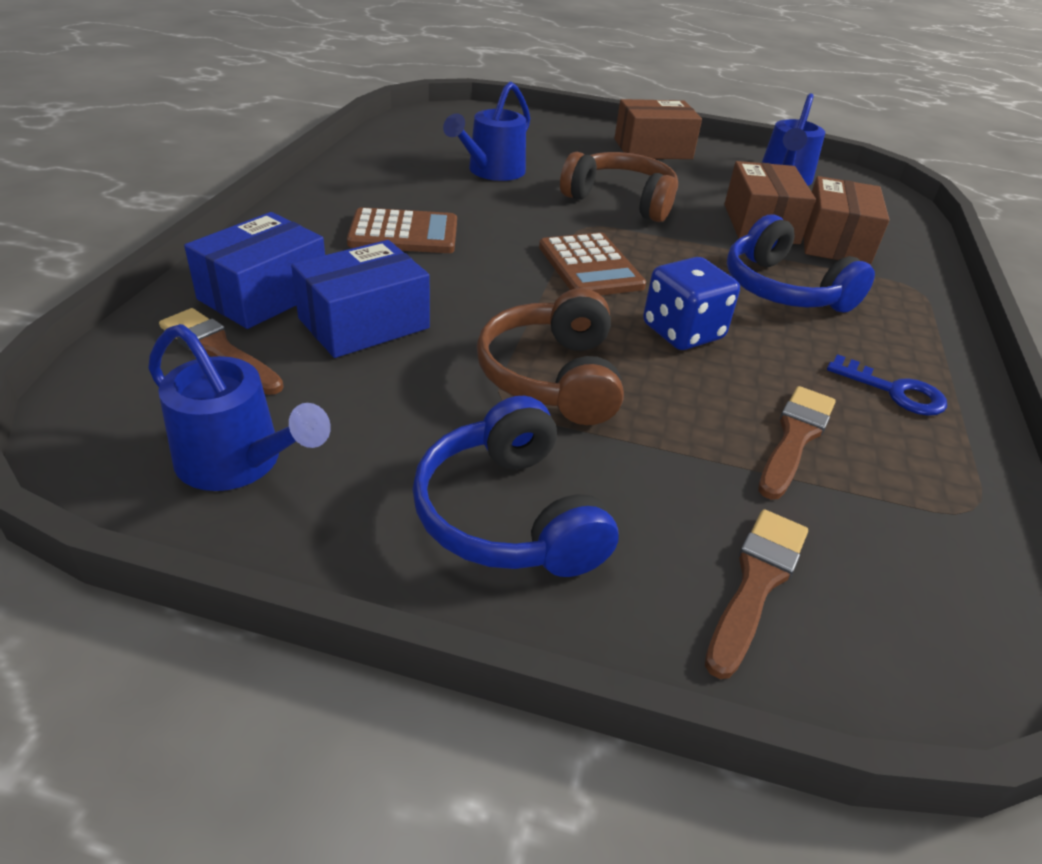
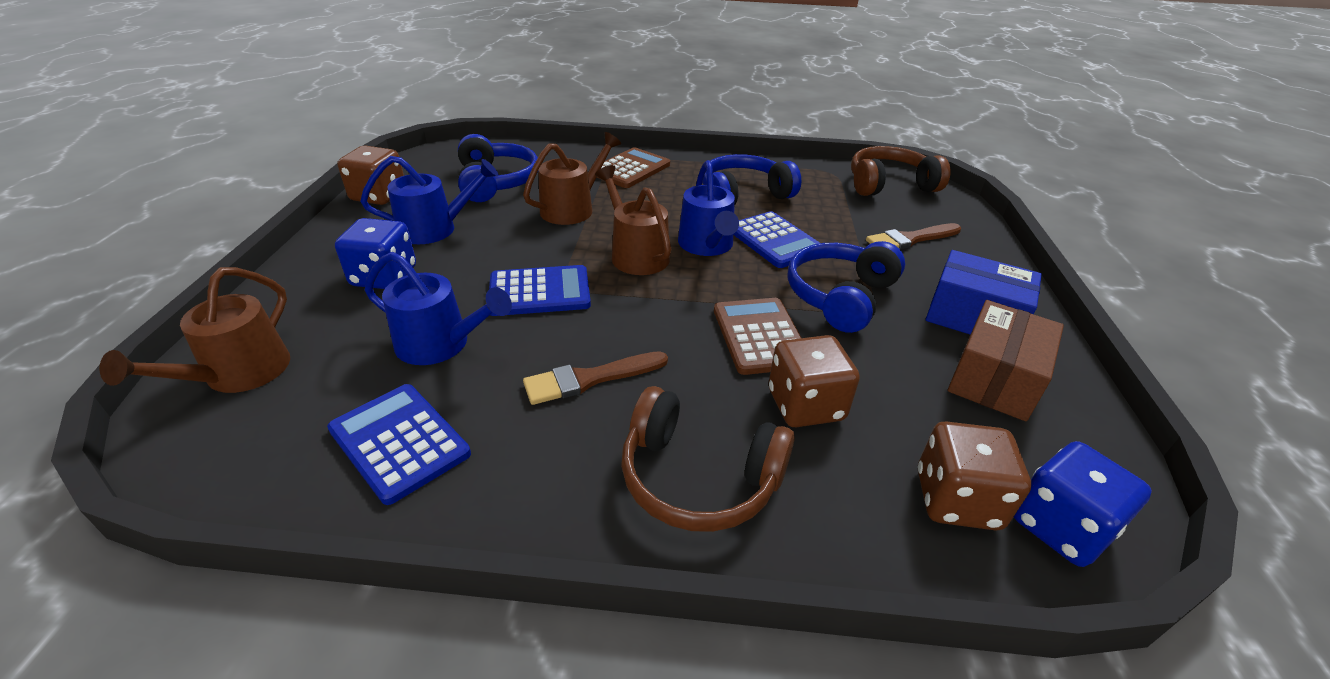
blue box: [184,212,325,329] [291,240,430,358] = 2 -> [926,250,1042,335] = 1
blue calculator: none = 0 -> [327,384,471,505] [489,265,591,316] [734,211,820,268] = 3
blue dice: [643,257,740,350] = 1 -> [335,218,416,289] [1014,441,1152,567] = 2
blue headphones: [412,396,619,577] [727,215,875,313] = 2 -> [458,134,538,202] [702,154,801,204] [788,241,905,333] = 3
blue key: [827,354,947,416] = 1 -> none = 0
brown box: [614,99,702,159] [724,161,816,244] [804,176,890,265] = 3 -> [948,300,1064,421] = 1
brown brush: [159,308,284,395] [705,509,808,679] [758,386,836,500] = 3 -> [523,351,668,405] [866,223,961,250] = 2
brown dice: none = 0 -> [337,146,404,205] [769,335,860,427] [918,421,1031,530] = 3
brown watering can: none = 0 -> [99,267,290,393] [523,132,621,225] [595,165,671,275] = 3

